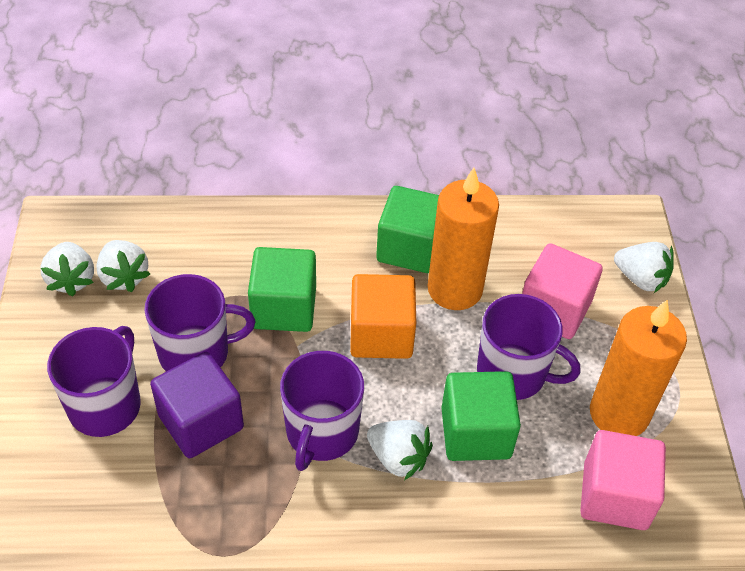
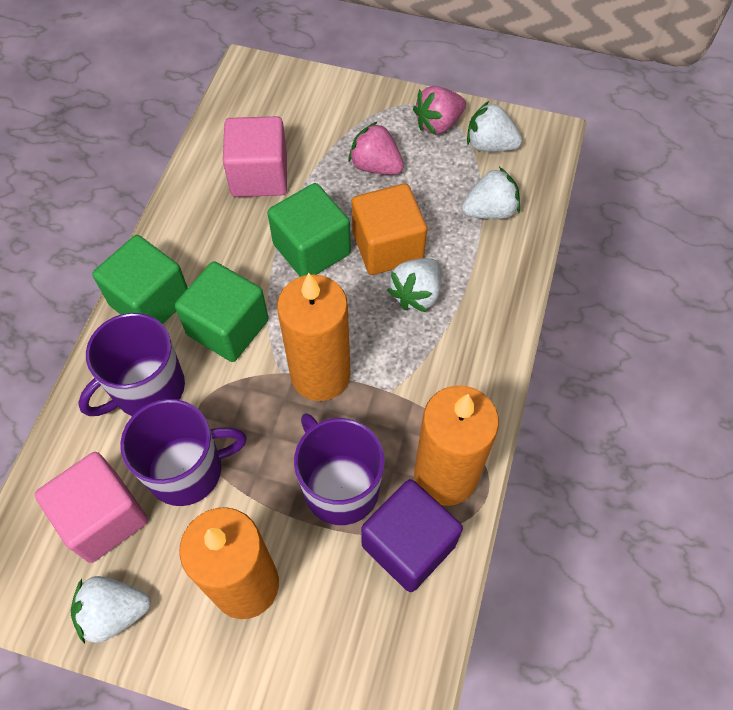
orange candle: [428,168,499,310] [590,300,687,436] = 2 -> [179,507,279,619] [277,273,351,401] [414,385,499,506] = 3
pink strawberry: none = 0 -> [348,121,404,175] [413,86,466,135] = 2
purple mug: [47,326,141,437] [144,274,255,371] [280,351,364,471] [477,294,580,400] = 4 -> [78,313,185,416] [120,399,247,506] [294,413,384,525] = 3

